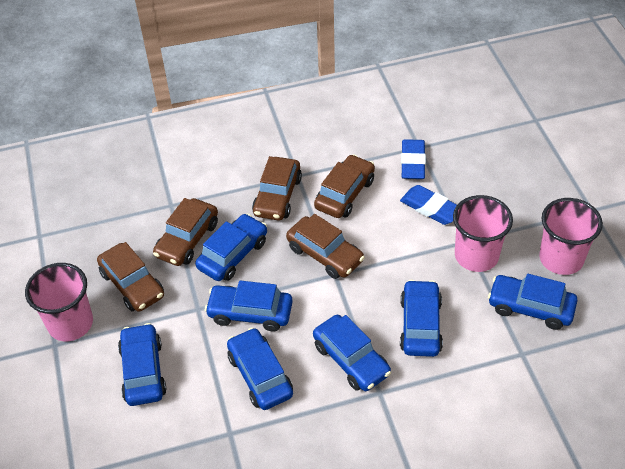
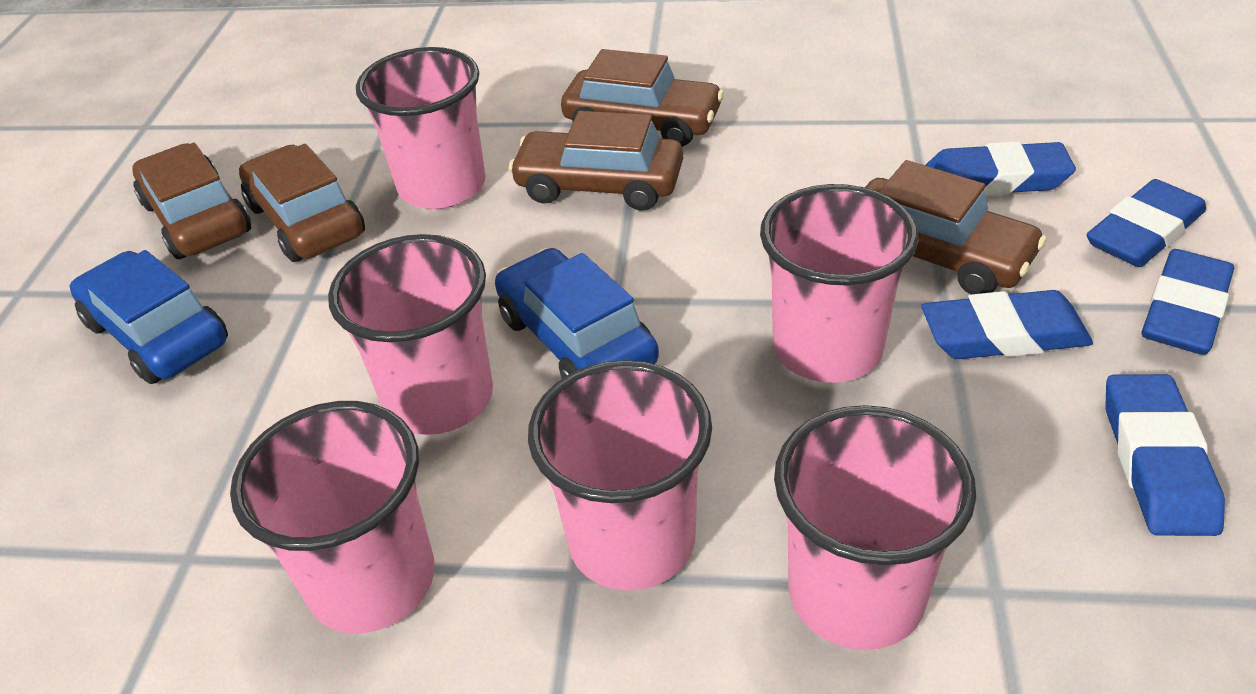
blue car: [118,323,167,406] [195,213,267,281] [205,281,293,331] [227,328,293,410] [313,315,391,391] [400,280,443,357] [488,274,578,330] = 7 -> [70,250,228,384] [495,248,659,379] = 2
blue eraser: [400,185,457,225] [401,139,426,179] = 2 -> [921,290,1093,359] [925,141,1076,196] [1086,179,1206,267] [1105,374,1225,536] [1141,249,1234,355] = 5
pink cup: [25,263,93,341] [453,195,513,272] [539,198,603,275] = 3 -> [230,401,435,633] [328,234,493,435] [356,47,485,209] [528,360,712,591] [760,184,919,383] [774,405,976,650] = 6

